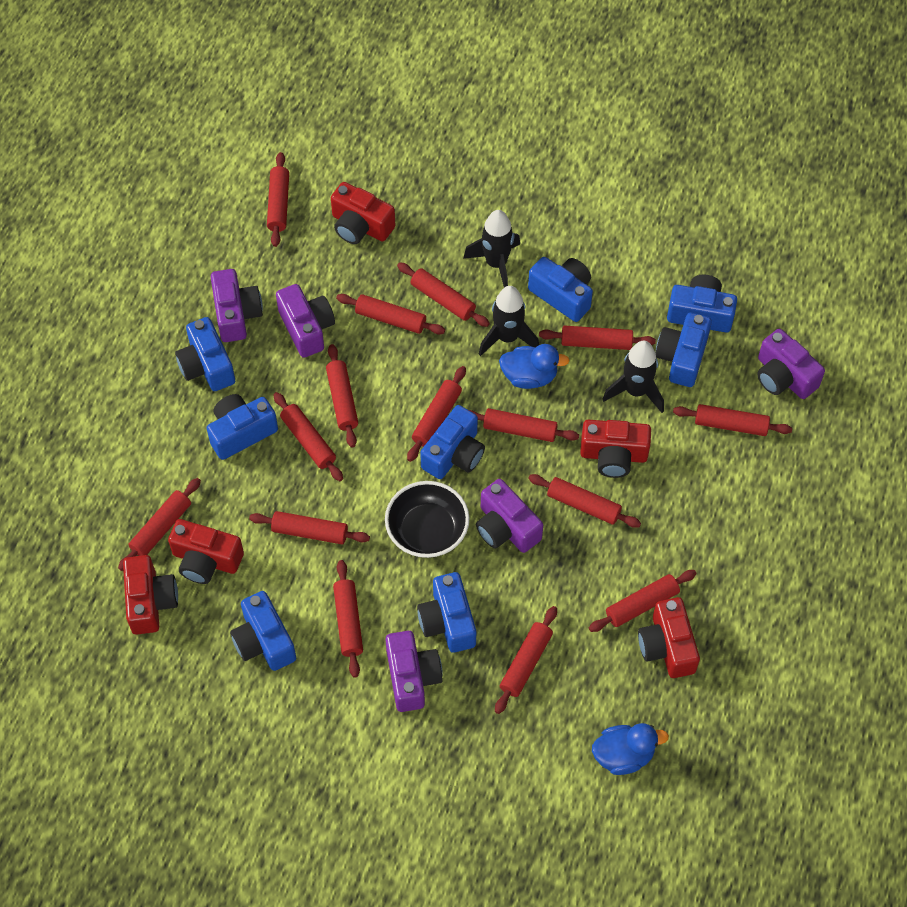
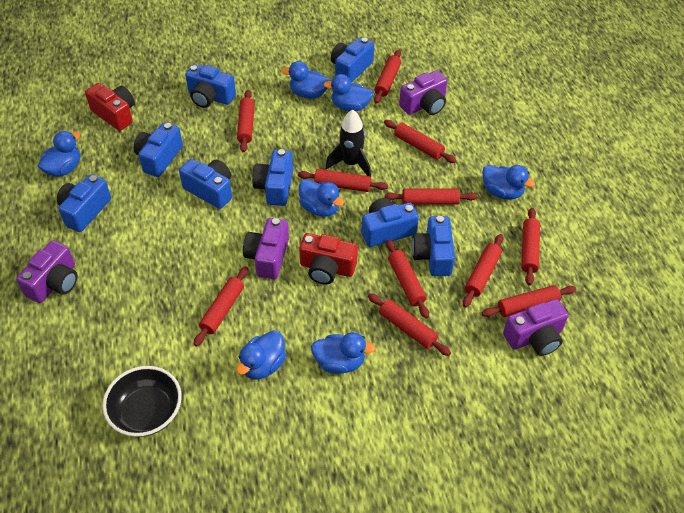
black rocket: [463,210,520,288] [479,286,539,356] [602,341,664,413] = 3 -> [325,109,371,177] = 1
blue duck: [499,344,570,389] [592,723,669,775] = 2 -> [38,131,80,177] [236,330,286,379] [282,61,330,99] [299,179,344,217] [311,332,376,374] [324,74,374,111] [482,165,535,200] = 7
purple camera: [211,269,263,342] [276,284,335,358] [385,631,443,712] [476,479,543,553] [757,329,825,399] = 5 -> [16,240,77,303] [243,218,289,279] [399,70,447,115] [503,299,568,356] = 4
red camera: [123,555,178,635] [168,519,244,584] [331,182,395,244] [580,420,651,478] [638,597,700,678] = 5 -> [85,83,135,131] [299,233,358,284] = 2
red rolling pin: [118,478,201,571] [249,511,370,544] [267,152,289,247] [273,392,343,481] [326,344,358,448] [333,560,363,678] [336,294,445,334] [397,262,490,327] [407,366,466,462] [469,408,579,442] [495,606,557,714] [528,474,641,528] [539,326,656,350] [589,570,697,632] [673,404,792,436] = 15 -> [194,266,248,347] [237,90,255,152] [298,169,388,192] [368,293,451,356] [374,50,401,104] [384,120,456,163] [384,188,477,205] [386,240,429,318] [463,234,503,307] [482,285,576,317] [521,208,540,285] = 11

